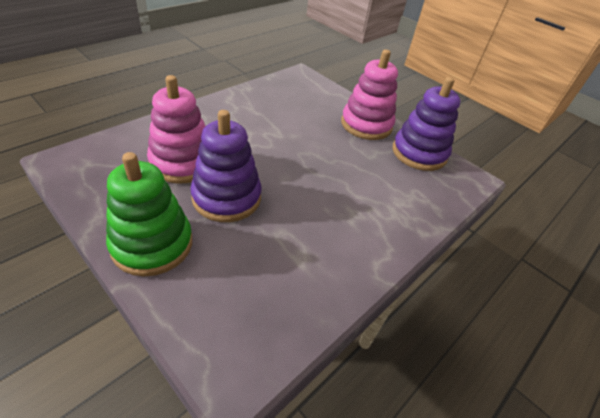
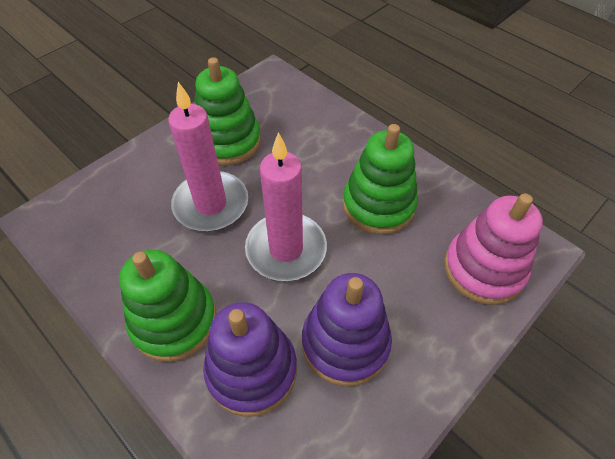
green stacking toy: [106,152,192,276] = 1 -> [119,249,216,362] [195,57,261,165] [343,124,418,235] = 3
pink candle: none = 0 -> [168,82,248,231] [245,132,327,281] = 2
pink stacking toy: [147,75,206,184] [341,49,398,140] = 2 -> [444,194,543,305] = 1

